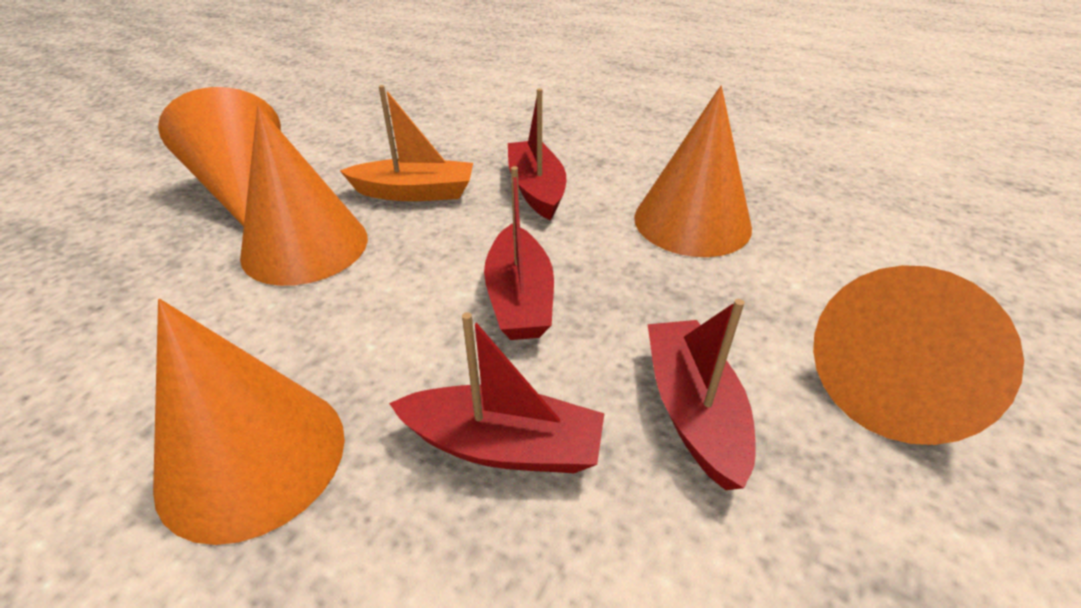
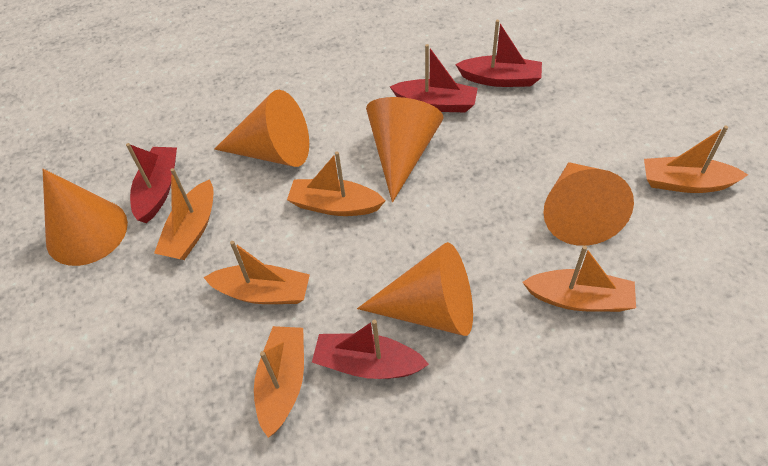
orange boat: [340,85,473,201] = 1 -> [154,168,213,260] [203,241,310,304] [254,326,304,438] [287,151,386,216] [522,246,636,312] [644,126,748,193] = 6

